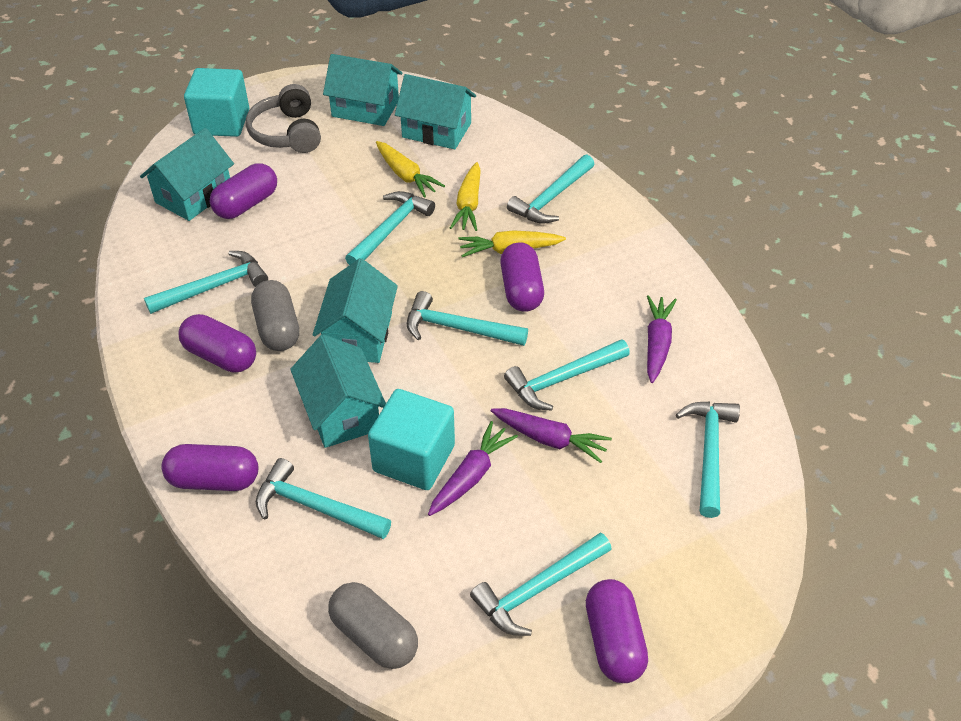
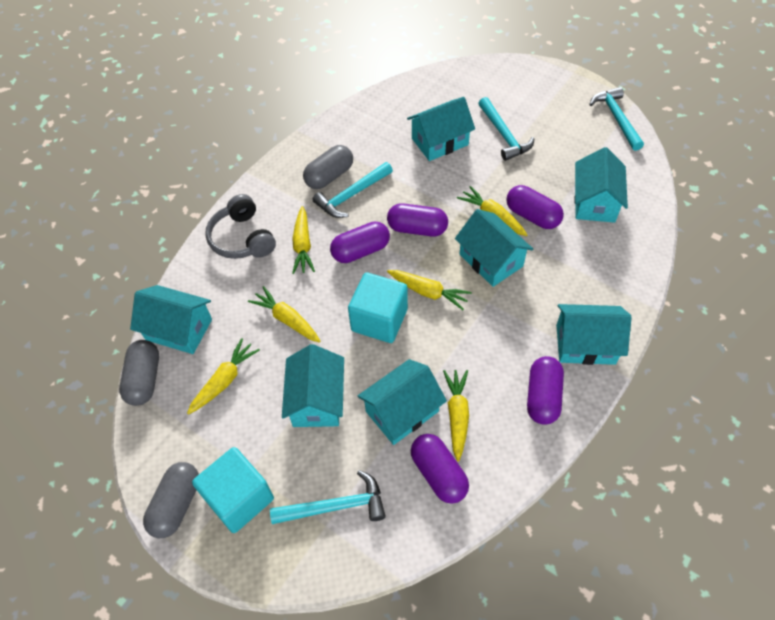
grey capsule: [251,280,299,351] [328,582,418,669] = 2 -> [119,340,159,406] [143,462,199,538] [303,145,353,189] = 3
purple carrot: [428,421,518,516] [491,408,612,463] [647,295,677,383] = 3 -> none = 0
turquoise hammer: [144,251,268,314] [256,458,391,539] [345,191,435,265] [407,291,528,346] [470,533,612,636] [504,339,630,411] [507,155,594,224] [676,401,740,518] = 8 -> [270,470,386,524] [312,162,393,218] [478,97,535,161] [589,87,644,151] = 4
turquoise house: [140,128,234,221] [290,334,386,448] [313,258,398,363] [323,54,402,126] [395,74,476,149] = 5 -> [130,285,212,354] [282,344,344,427] [358,359,447,445] [407,97,475,161] [455,209,533,287] [556,304,632,365] [575,147,628,223] = 7
yellow carrot: [376,141,445,198] [450,162,481,231] [458,230,566,257] = 3 -> [187,338,260,415] [248,286,321,343] [292,206,315,274] [387,270,472,310] [443,370,469,461] [457,186,528,236] = 6

